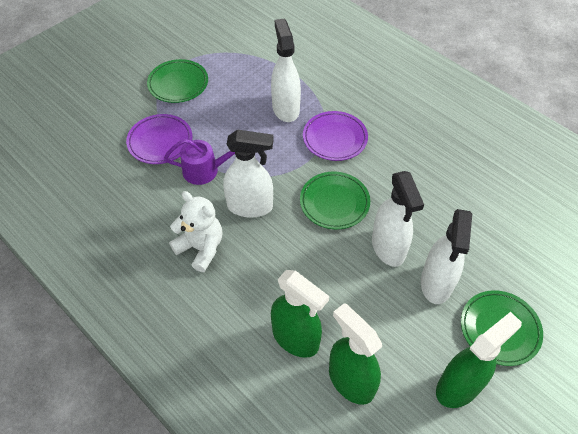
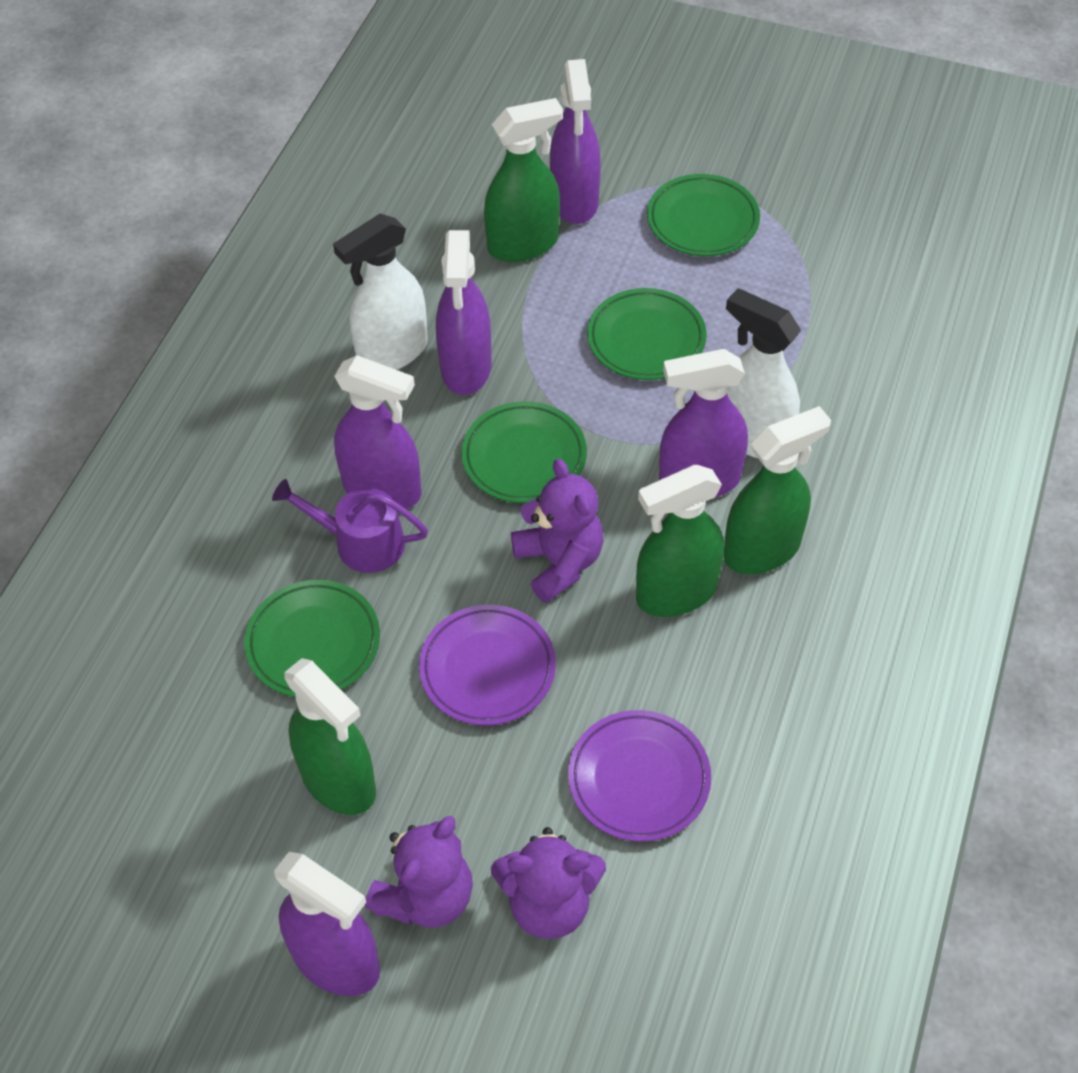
green plate: [147,59,208,103] [300,172,370,229] [461,290,543,366] = 3 -> [244,580,380,697] [461,401,587,503] [587,288,707,380] [647,174,760,256] = 4
green spray bottle: [271,270,329,358] [329,303,382,405] [436,312,522,408] = 3 -> [285,658,376,815] [484,98,563,262] [636,465,724,617] [724,406,831,574] = 4
purple spray bottle: none = 0 -> [274,852,380,996] [334,355,421,509] [436,230,492,395] [550,59,601,224] [659,349,748,497] = 5
purple teddy bear: none = 0 -> [365,816,473,928] [491,827,606,939] [511,459,603,603] = 3
white spray bottle: [223,130,274,218] [271,19,301,122] [372,171,424,267] [421,209,472,304] = 4 -> [333,214,428,370] [726,288,801,458] = 2
white teddy bear: [169,191,222,272] = 1 -> none = 0

